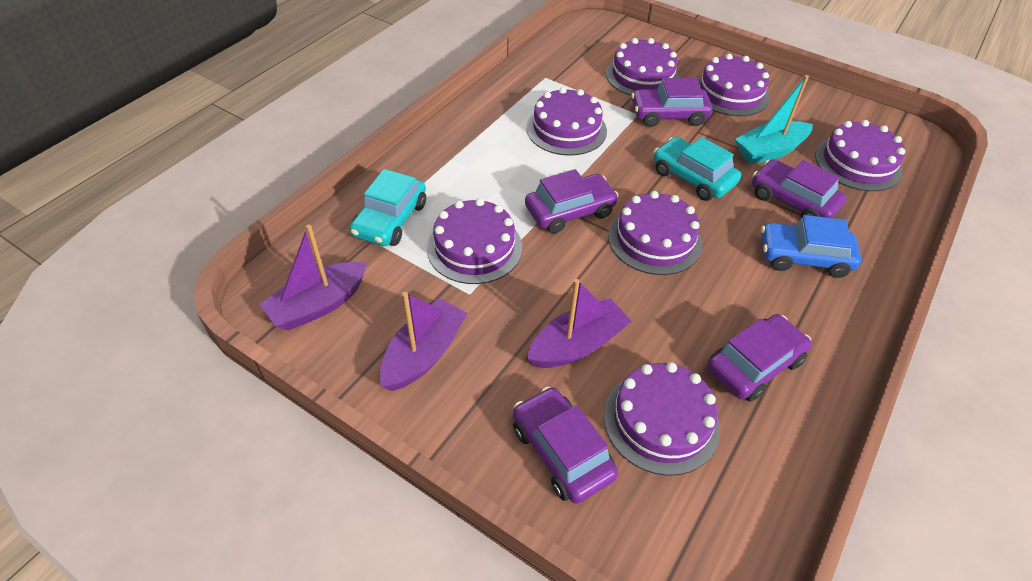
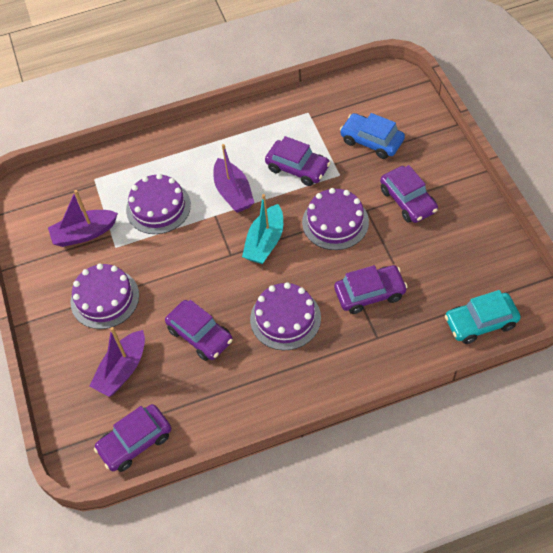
purple cake: [427,198,522,284] [526,87,607,156] [604,362,720,476] [606,38,680,96] [608,191,702,275] [697,54,770,116] [815,120,905,191] = 7 -> [70,264,139,329] [126,174,191,234] [250,282,321,350] [302,188,369,250] = 4
turquoise car: [350,169,426,246] [653,137,741,201] = 2 -> [445,290,521,344] = 1

